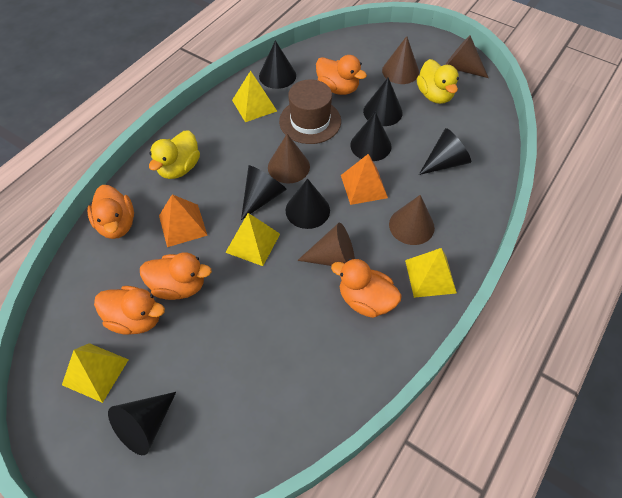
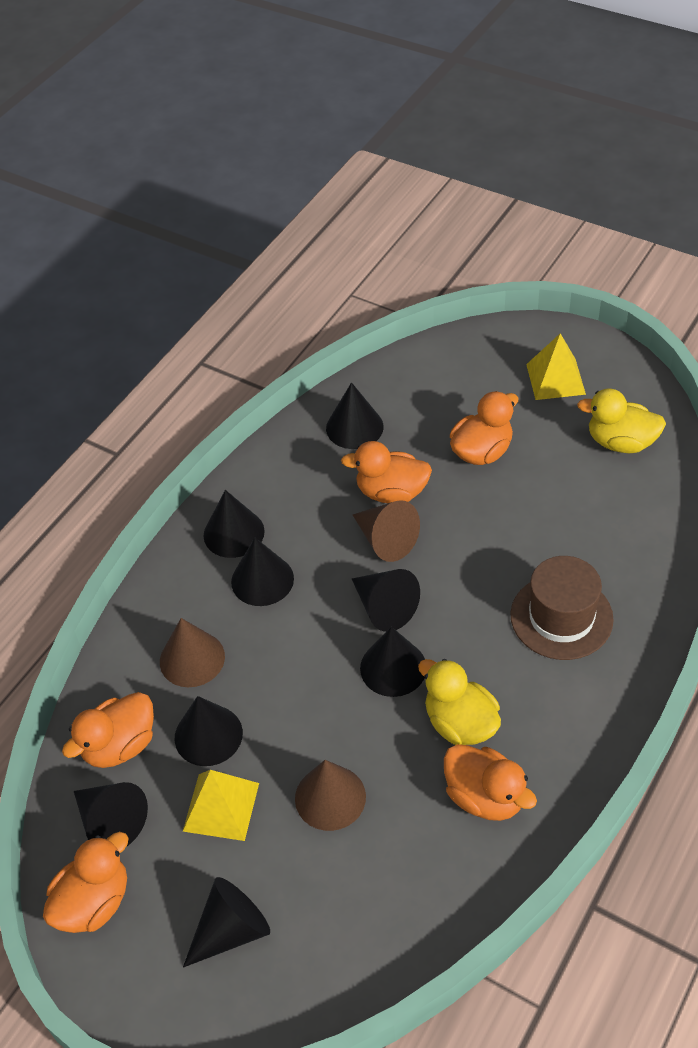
black cone: [108,392,176,455] [241,165,287,220] [259,40,296,89] [286,179,330,229] [350,112,391,161] [363,77,403,126] [419,128,471,175] = 7 -> [74,782,148,847] [175,696,243,766] [183,877,270,968] [204,490,265,558] [231,538,294,606] [326,382,384,449] [352,569,420,632] [360,627,425,697] = 8
brown cone: [268,134,310,184] [297,223,355,266] [382,36,419,84] [389,195,435,245] [445,35,489,78] = 5 -> [160,618,225,687] [295,760,366,831] [353,500,420,562] = 3
orange pyramid: [159,194,208,247] [341,154,388,205] = 2 -> none = 0
yellow pyramid: [62,343,129,403] [225,213,280,266] [232,71,277,122] [405,248,457,298] = 4 -> [183,770,259,841] [526,333,586,400] = 2

